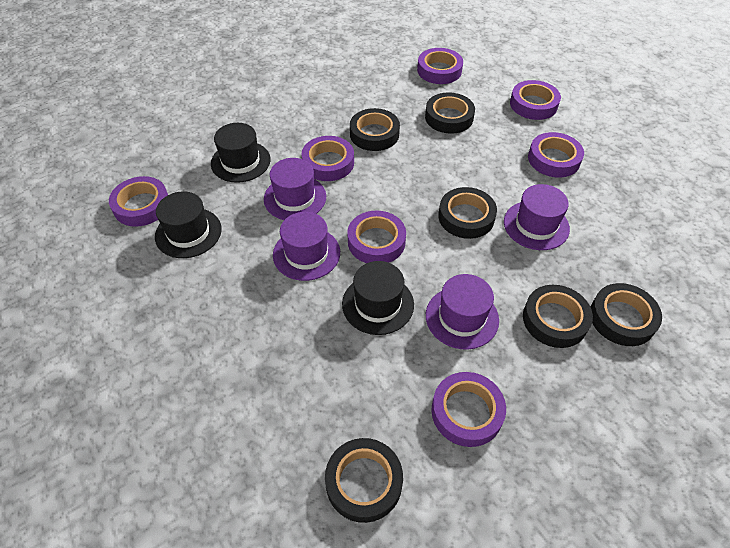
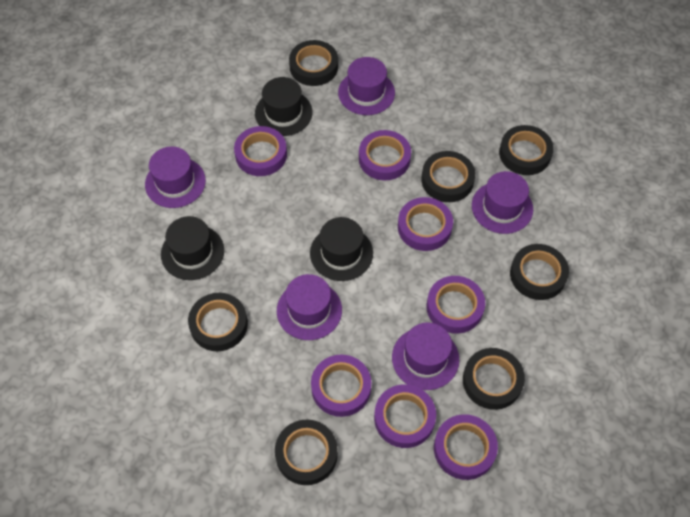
black tape: [325,438,403,523] [350,108,400,151] [425,92,475,134] [438,187,497,239] [523,285,593,348] [591,283,662,346] = 6 -> [188,293,248,351] [275,419,338,485] [289,40,338,86] [421,151,476,202] [463,348,525,410] [499,125,554,175] [510,244,569,300] = 7
purple hat: [264,158,326,220] [273,212,340,281] [426,274,499,350] [504,184,570,250] = 4 -> [145,146,206,208] [277,274,342,340] [338,57,395,115] [392,323,459,390] [472,171,533,234] = 5

